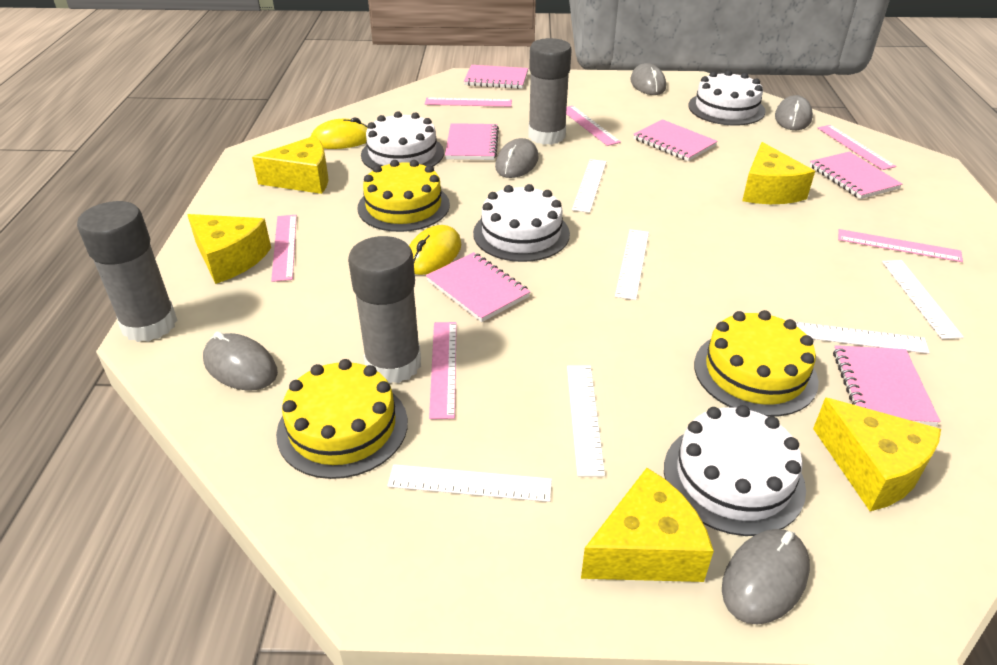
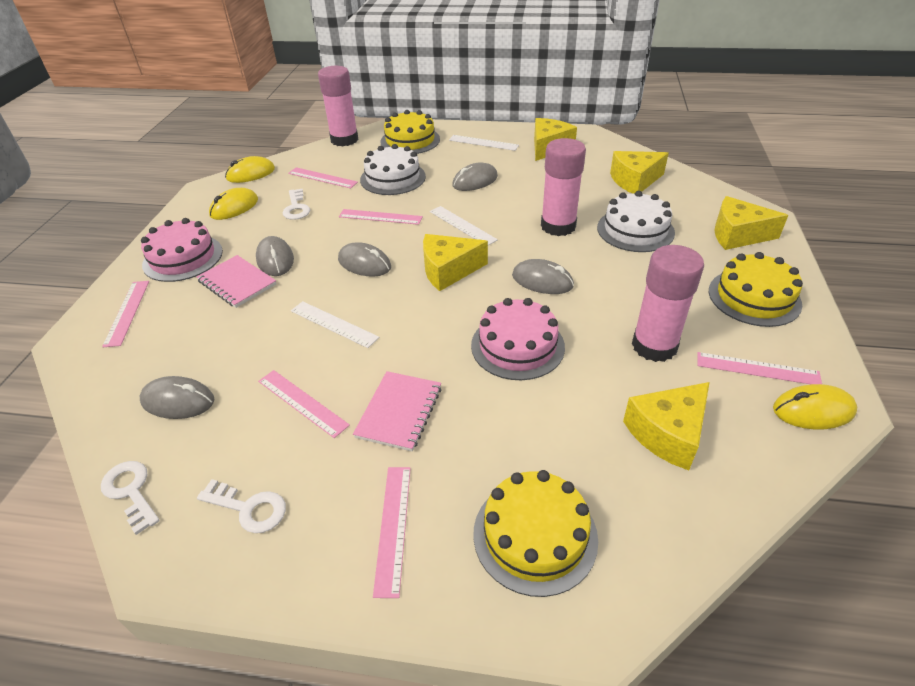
grey glue stick: [77,201,177,342] [348,236,421,383] [528,38,572,145] = 3 -> none = 0
pink cake: none = 0 -> [141,218,223,282] [471,298,565,380] = 2
pink glue stick: none = 0 -> [318,66,359,147] [541,138,586,236] [632,245,704,362] = 3
pink notebook: [426,252,531,322] [445,123,499,160] [464,65,528,89] [633,119,718,161] [810,152,902,199] [833,345,940,426] = 6 -> [197,255,276,308] [353,371,442,451] = 2
white cake: [361,111,444,170] [473,184,570,262] [664,405,806,536] [688,70,766,126] = 4 -> [360,144,426,195] [597,191,675,252] = 2
white key: none = 0 -> [101,461,160,535] [197,479,286,533] [283,189,310,220] = 3
white ruler: [387,464,552,502] [567,365,605,476] [572,159,607,213] [615,229,649,300] [796,322,930,354] [882,260,964,339] = 6 -> [291,301,379,348] [430,206,498,245] [449,135,519,151] = 3
yellow mouse: [310,117,367,149] [409,225,461,275] = 2 -> [209,188,258,220] [225,156,275,183] [773,384,857,430] = 3

